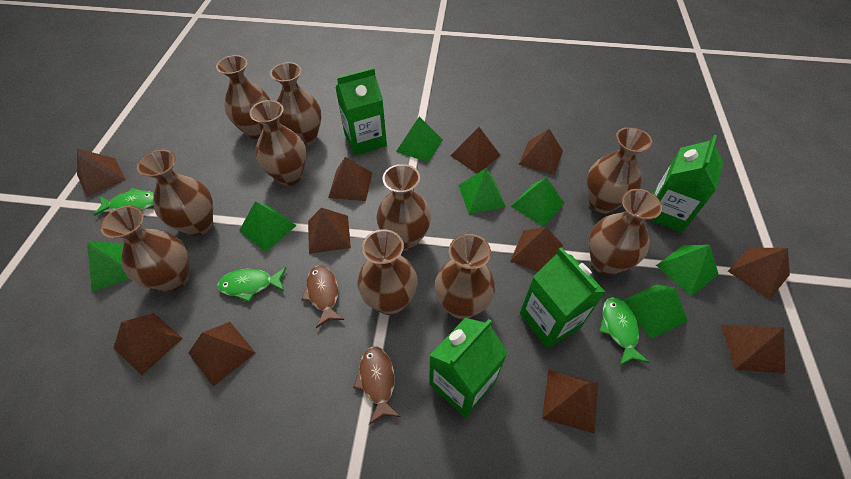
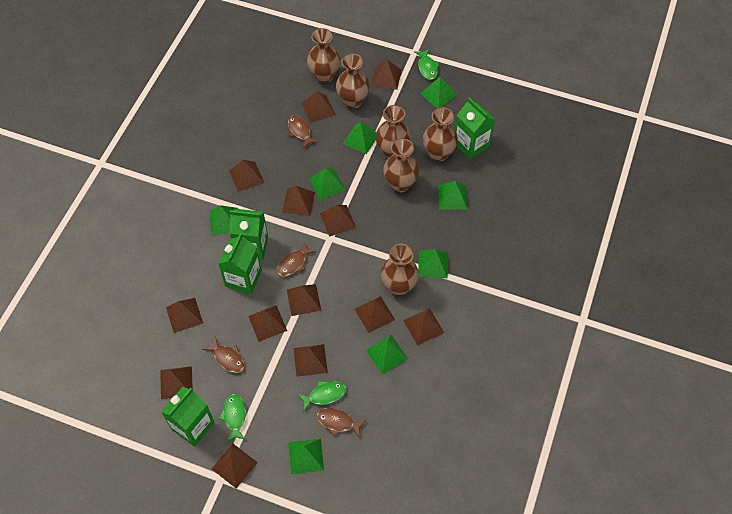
brown fish: [301,265,344,328] [353,346,401,425] = 2 -> [202,336,244,373] [277,241,317,276] [288,115,318,149] [317,408,366,438] = 4
brown pyramid: [77,149,126,197] [113,313,183,375] [188,322,256,387] [308,208,351,254] [328,157,372,201] [450,127,501,174] [510,227,563,272] [519,129,563,175] [542,370,598,434] [721,325,785,373] [728,248,790,300] = 11 -> [160,366,193,399] [166,298,203,333] [212,444,258,488] [229,160,264,192] [248,305,287,342] [282,186,315,216] [287,284,321,316] [294,344,328,377] [302,91,336,123] [320,205,356,237] [355,296,395,333] [372,60,401,90] [403,308,444,345] = 13
brown vase: [100,206,189,292] [137,150,213,236] [216,55,270,139] [249,100,307,186] [270,62,321,146] [357,229,417,315] [376,164,431,251] [435,234,495,320] [587,127,652,213] [589,189,662,275] = 10 -> [307,28,340,83] [336,54,370,109] [376,105,411,158] [381,244,419,296] [383,139,419,192] [423,107,458,162] = 6
green pyramid: [87,242,130,292] [239,201,297,252] [396,116,443,162] [458,168,506,214] [511,177,565,227] [623,284,688,339] [656,245,719,297] = 7 -> [210,205,238,235] [288,439,324,474] [309,168,345,200] [343,122,376,154] [366,335,408,374] [418,249,449,278] [420,76,457,108] [438,181,468,210] = 8

